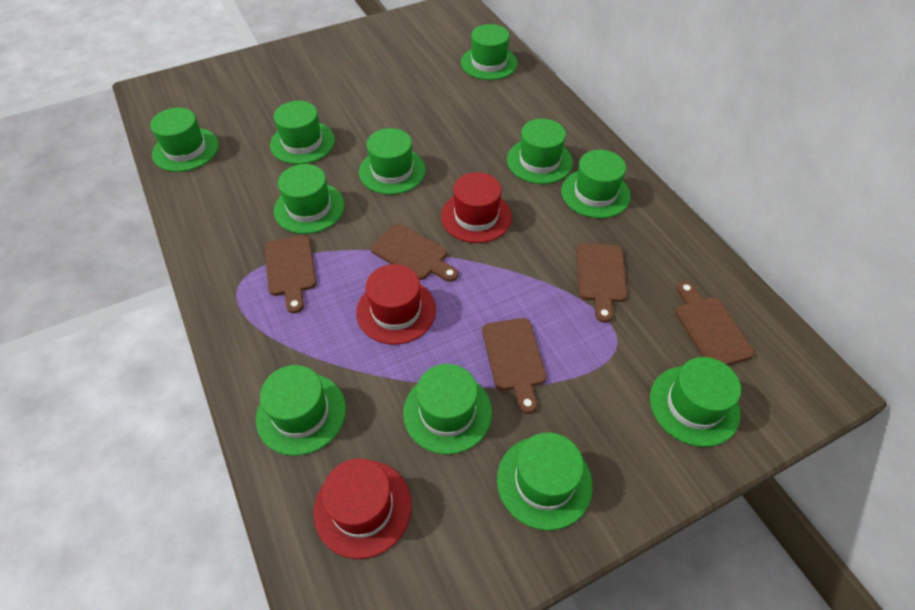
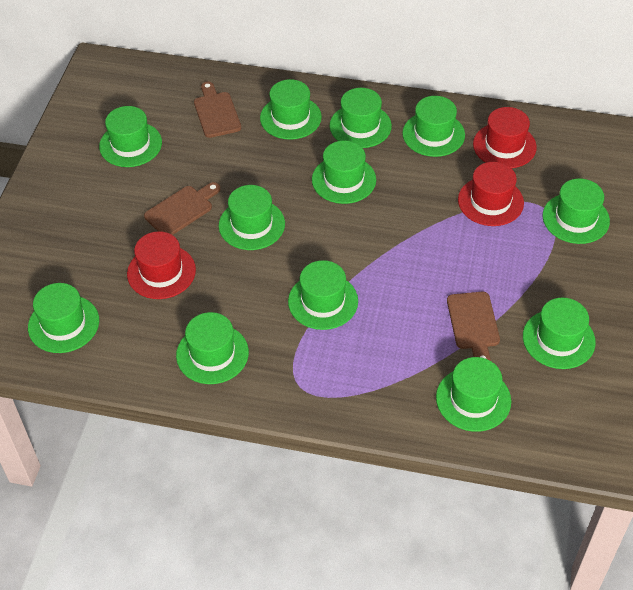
brown cutting board: [265,235,317,313] [371,223,458,282] [482,318,547,414] [577,243,627,323] [675,281,754,366] = 5 -> [144,182,221,235] [194,81,241,138] [447,292,500,361] = 3
green hat: [150,108,219,172] [256,365,346,456] [270,101,335,164] [274,164,345,234] [359,128,426,195] [403,364,492,454] [461,24,518,80] [497,432,593,530] [507,119,573,184] [561,150,631,218] [650,357,741,447] = 11 -> [28,283,99,353] [99,106,162,167] [176,312,249,384] [219,185,285,250] [260,79,322,140] [288,260,358,330] [312,140,376,204] [330,88,392,148] [402,96,465,157] [436,357,511,432] [523,298,596,369] [542,178,610,244] = 12

